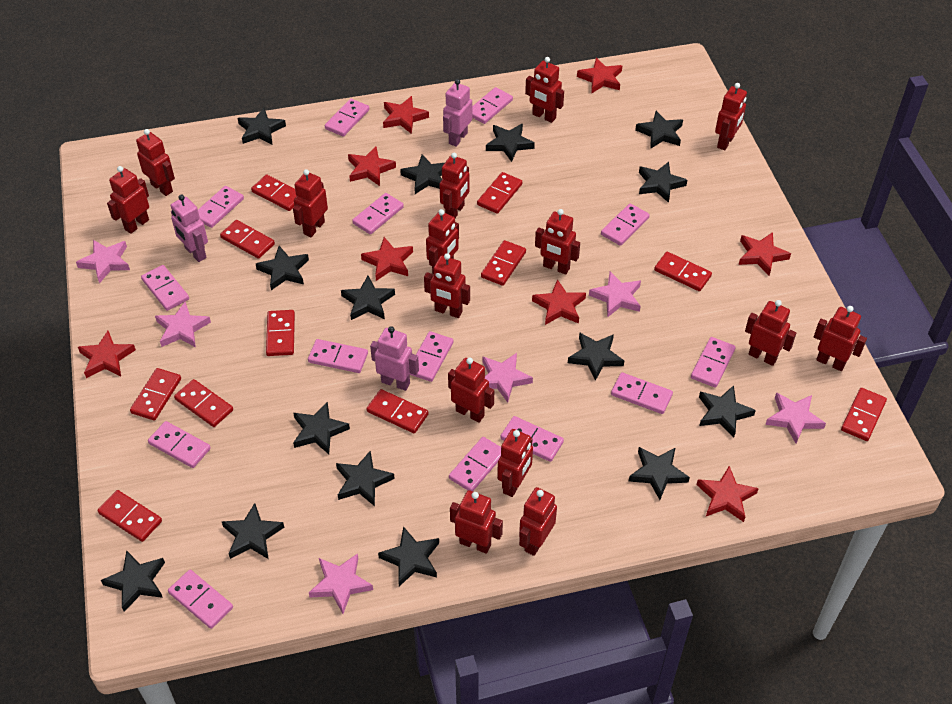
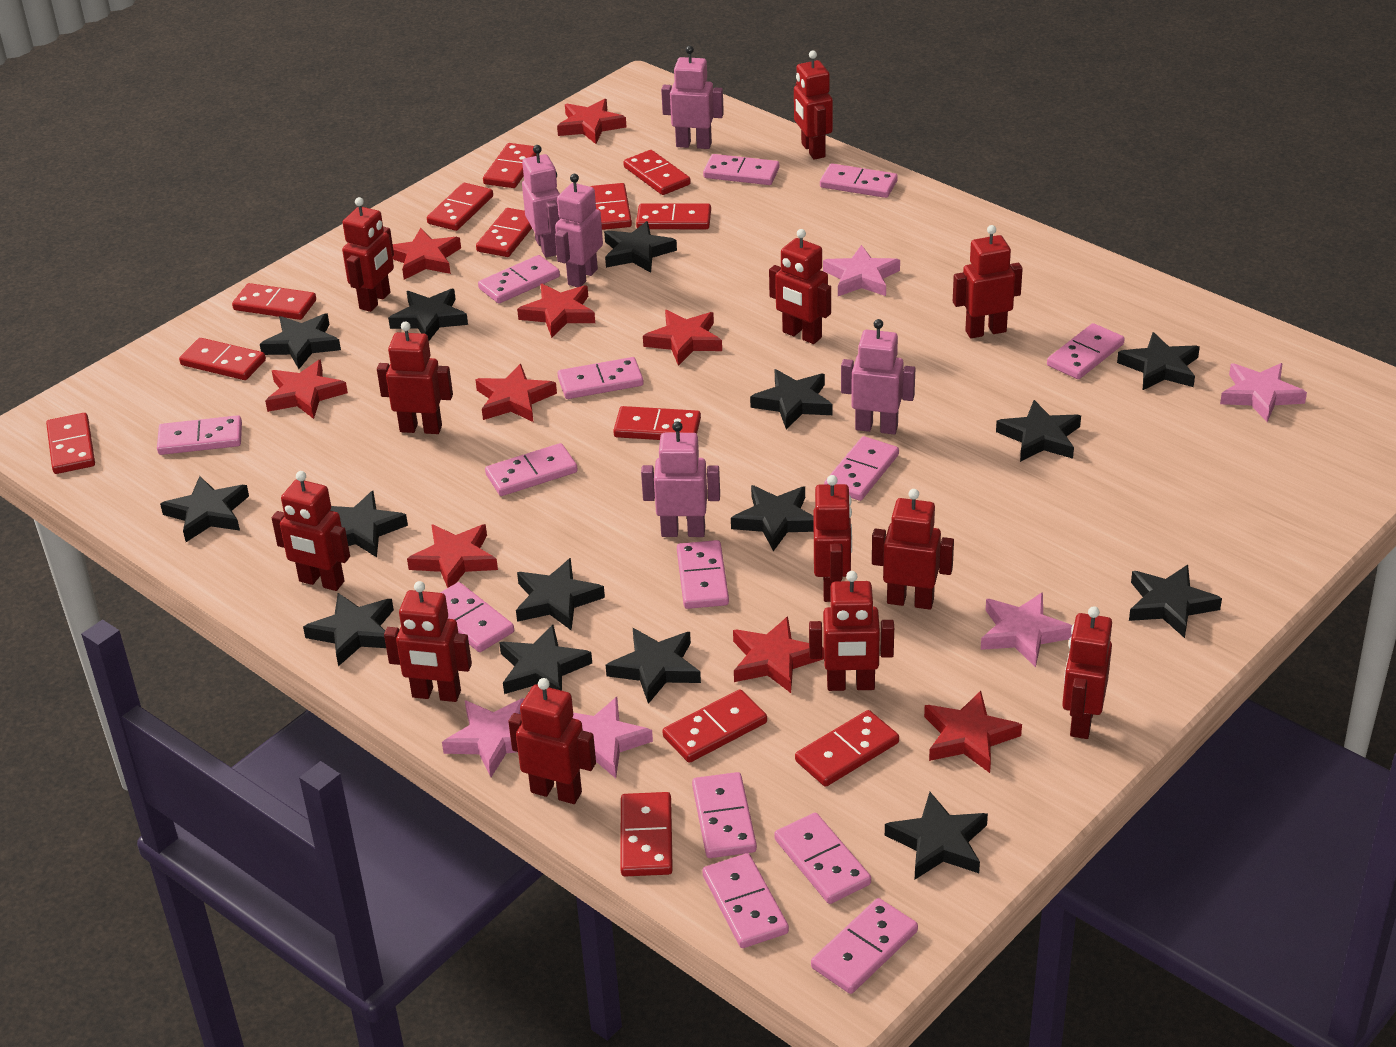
pink robot: [171,195,208,262] [370,326,419,391] [443,79,472,147] = 3 -> [522,145,561,258] [555,174,603,287] [641,421,720,537] [661,46,724,149] [841,319,915,434] = 5
pink star: [76,240,130,284] [155,302,211,347] [309,554,373,614] [483,353,533,402] [589,272,641,317] [765,392,826,443] = 6 -> [442,698,525,777] [573,697,653,778] [823,245,900,296] [981,592,1072,668] [1220,363,1307,422] = 5
red domino: [97,490,162,542] [130,368,181,420] [174,379,233,427] [220,220,275,259] [251,175,296,211] [266,310,295,356] [366,389,429,433] [477,172,522,214] [481,240,526,286] [654,252,712,291] [841,388,887,441] = 11 -> [46,413,95,474] [179,338,266,380] [232,283,316,320] [427,183,493,231] [476,208,532,257] [483,143,536,188] [590,183,632,230] [613,406,701,440] [620,792,673,876] [623,150,691,195] [636,203,711,229] [662,689,767,763] [795,710,899,787] = 13
red robot: [107,166,149,234] [136,129,175,196] [293,169,328,237] [424,253,470,318] [426,209,459,274] [439,153,470,218] [448,357,494,423] [450,490,503,554] [497,429,533,497] [519,487,557,556] [525,57,564,123] [535,209,580,275] [715,83,747,150] [745,300,796,366] [814,306,867,371] = 15 -> [272,471,350,591] [342,197,394,312] [377,321,453,434] [384,581,472,702] [508,678,596,804] [769,229,831,344] [794,51,833,160] [809,571,894,691] [814,475,852,602] [872,489,954,610] [953,225,1023,338] [1062,606,1112,739] = 12
red star: [78,331,136,378] [348,146,396,186] [361,237,413,281] [383,96,429,134] [532,279,586,325] [577,58,622,93] [696,466,759,522] [739,232,791,276] = 8 -> [265,360,348,419] [393,228,461,279] [407,524,498,588] [475,364,557,422] [517,284,595,338] [557,99,627,144] [643,310,722,366] [733,616,824,693] [924,691,1022,773] = 9

